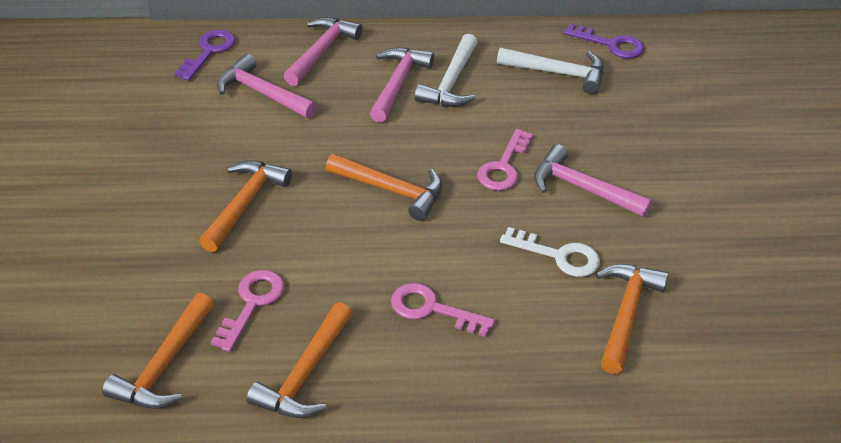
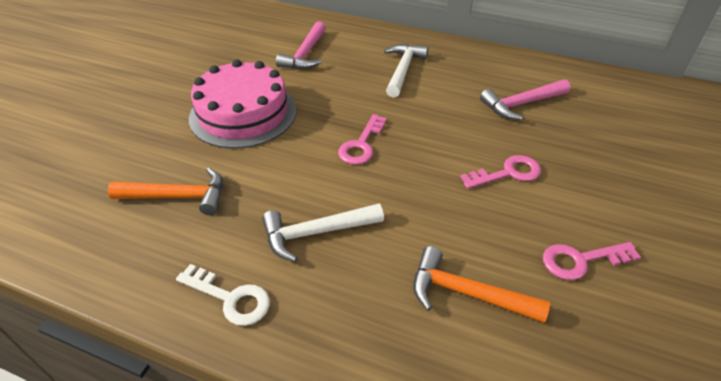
orange hammer: [102,293,214,409] [199,160,292,252] [247,302,353,418] [326,154,442,221] [596,264,669,374] = 5 -> [108,168,223,215] [413,246,550,323] = 2
pink cake: none = 0 -> [189,59,297,149] = 1
pink hammer: [217,54,317,118] [284,17,362,86] [370,47,434,123] [534,144,653,217] = 4 -> [276,21,326,70] [480,79,570,120] = 2
purple key: [174,30,236,80] [563,23,645,58] = 2 -> none = 0

